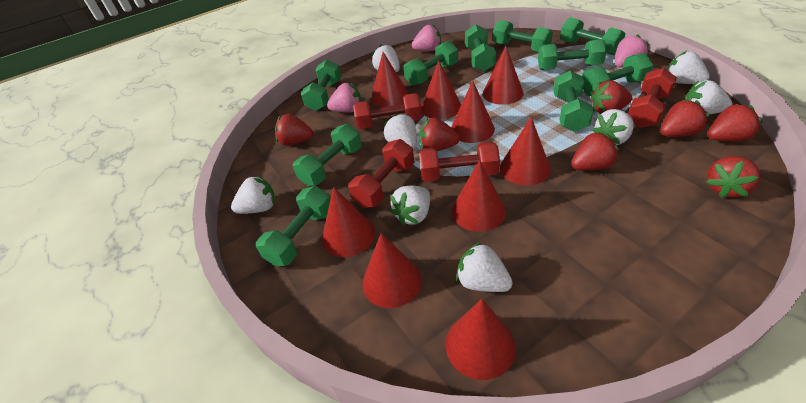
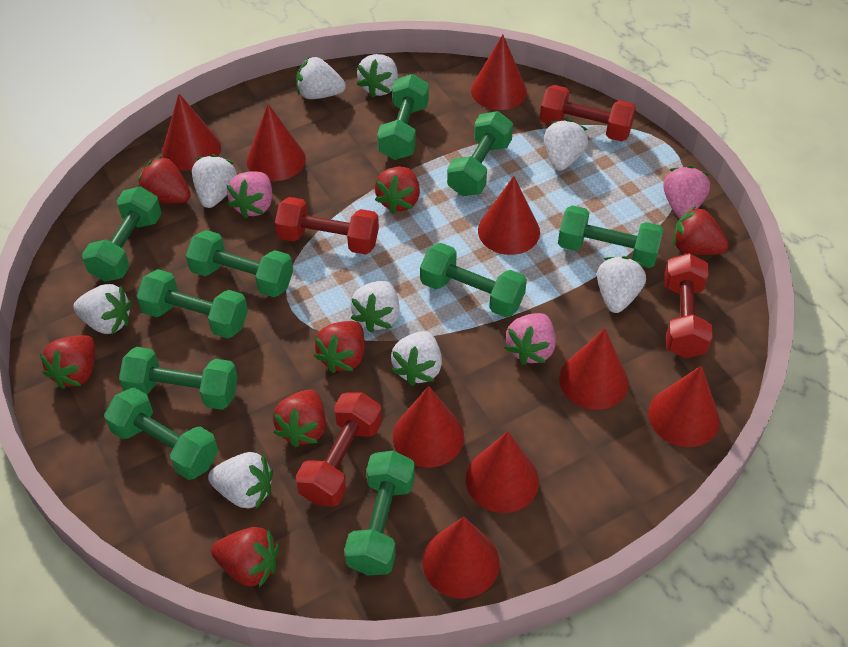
white strawberry: [231,175,276,214] [372,45,400,72] [383,114,417,149] [390,186,430,226] [456,242,513,292] [592,109,634,145] [668,51,710,84] [686,80,732,114] = 8 -> [73,284,132,334] [192,154,238,208] [208,452,273,509] [296,57,346,99] [351,281,400,333] [357,54,398,97] [391,331,442,386] [544,119,588,171] [597,256,646,313] = 9

